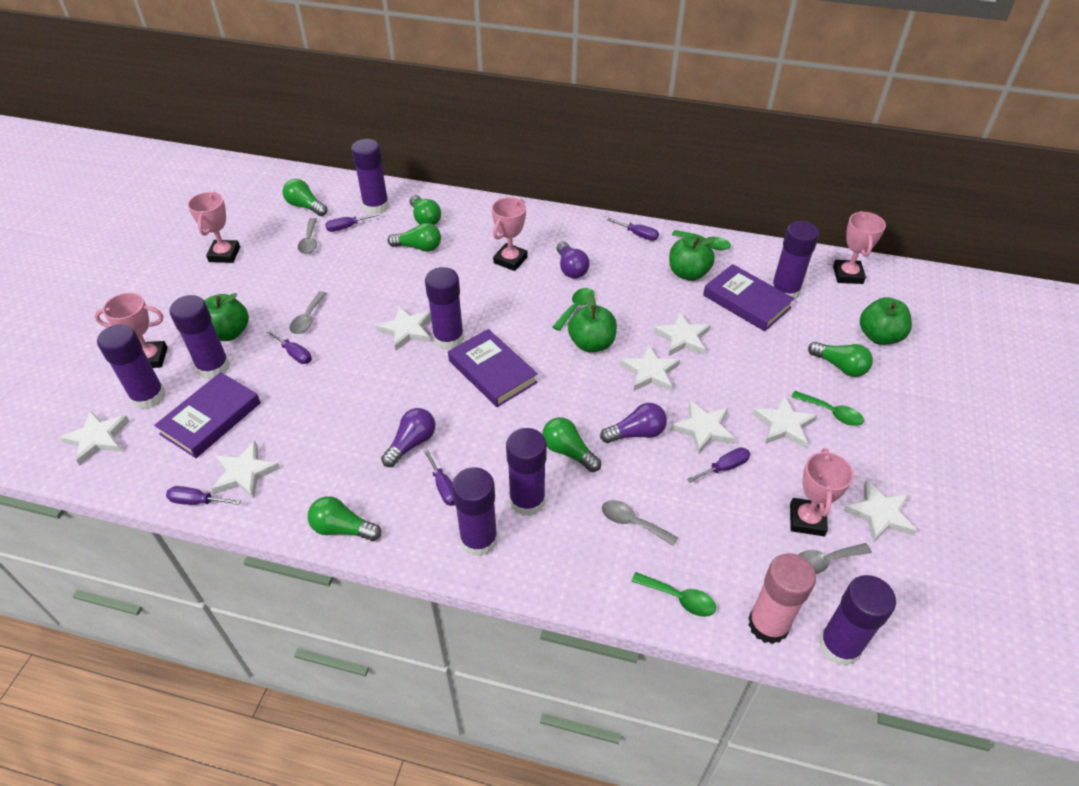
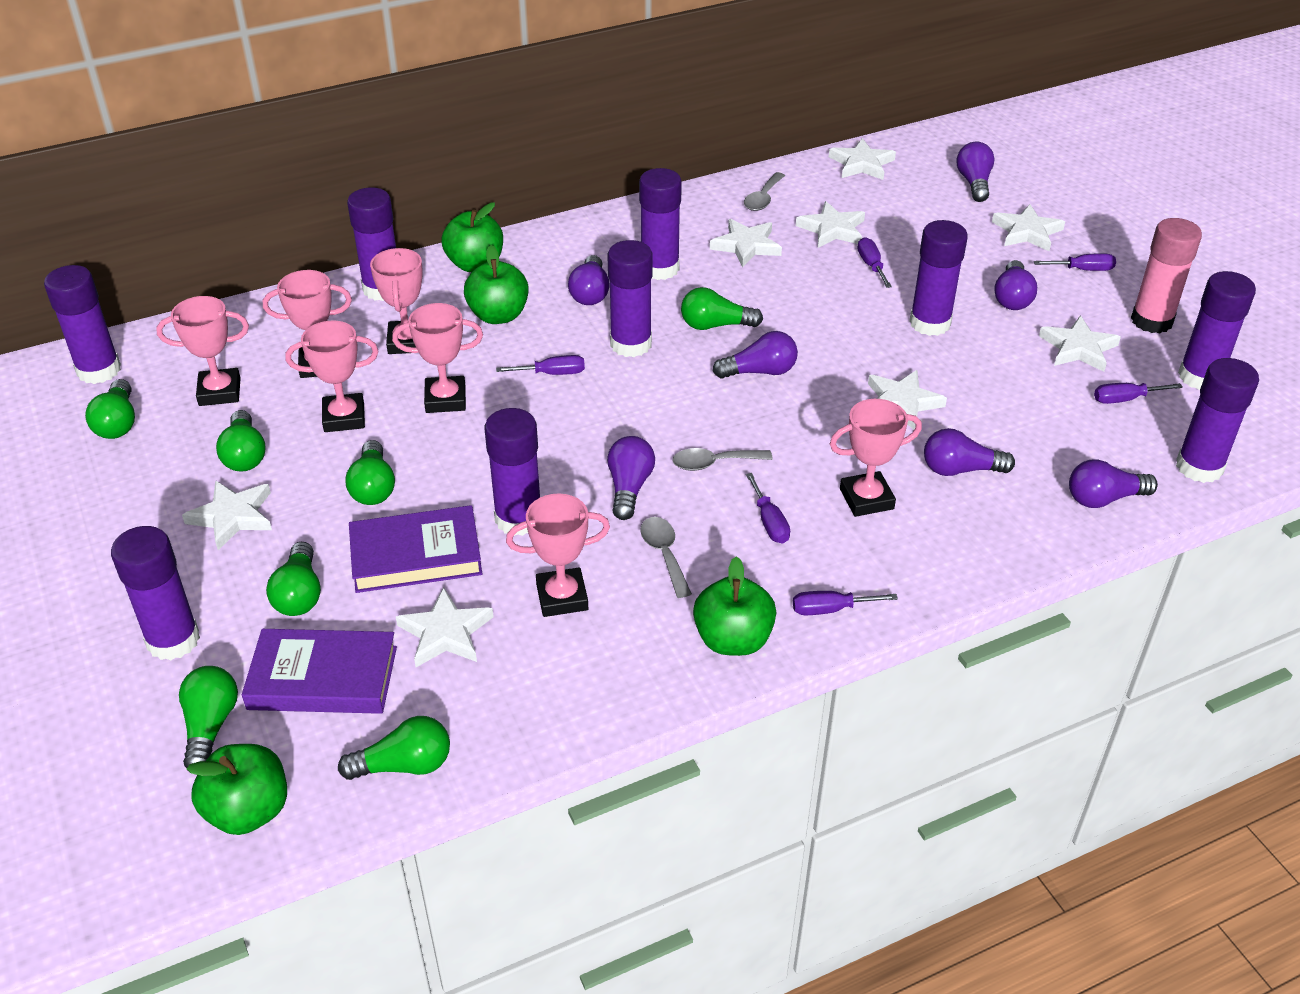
green light bulb: [282,179,327,216] [308,496,381,541] [388,223,441,252] [409,195,441,225] [542,417,601,472] [808,342,873,377] = 6 -> [85,379,135,439] [179,666,238,768] [216,410,266,472] [266,542,321,616] [338,716,450,780] [346,440,395,505] [681,287,763,330] = 7
green spoon: [553,288,595,331] [631,572,716,617] [672,230,731,251] [791,391,864,426] = 4 -> none = 0
grey spoon: [290,291,327,334] [298,218,317,254] [602,500,678,546] [798,543,872,574] = 4 -> [640,517,692,598] [673,448,773,471] [744,172,785,211] = 3
pink trophy: [94,293,168,368] [187,192,240,263] [492,197,528,271] [790,448,854,536] [833,211,886,284] = 5 -> [156,296,249,406] [263,270,352,378] [286,321,379,432] [370,248,423,354] [392,303,483,413] [506,494,610,617] [830,399,922,517] = 7
purple book: [154,372,261,458] [448,329,538,407] [703,264,794,331] = 3 -> [242,629,397,714] [349,505,482,593] = 2
purple glue stick: [97,324,166,409] [169,295,230,379] [351,139,389,214] [425,267,464,350] [452,467,498,557] [506,428,547,516] [772,221,819,300] [819,575,896,666] = 8 -> [44,265,121,384] [111,526,200,660] [347,187,396,301] [485,408,540,536] [608,240,653,357] [639,168,682,280] [909,220,968,336] [1176,358,1259,483] [1178,271,1256,390] = 9
purple light bulb: [381,408,435,467] [556,241,589,279] [600,403,667,443] = 3 -> [568,255,610,305] [607,436,655,520] [713,331,798,379] [924,428,1015,476] [956,141,994,202] [994,260,1037,310] [1069,459,1158,508] = 7

